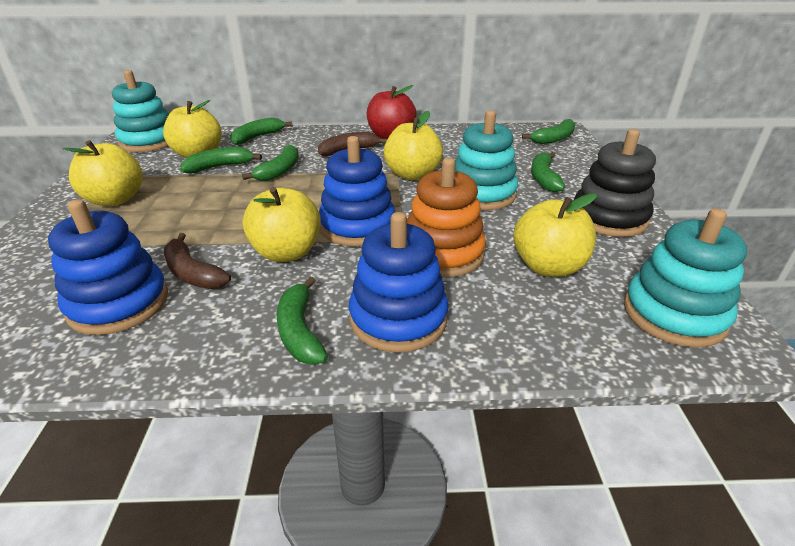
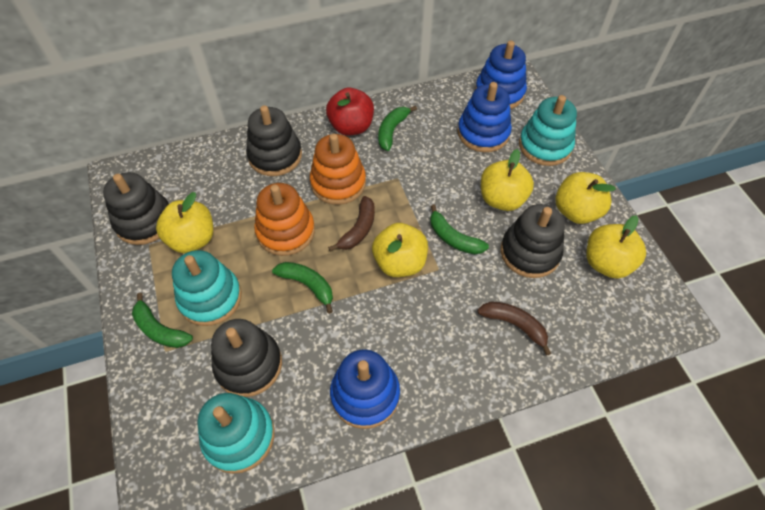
black stacking toy: [574,129,656,237] = 1 -> [103,172,169,245] [211,319,282,397] [246,105,302,176] [501,204,565,278] = 4
green banana: [180,147,262,173] [230,117,292,145] [242,145,299,181] [277,277,328,365] [522,119,575,144] [531,152,565,192] = 6 -> [132,293,193,348] [272,262,333,314] [378,106,417,151] [430,204,489,254] = 4
orange stacking toy: [407,158,486,277] = 1 -> [254,183,315,256] [310,134,366,205] = 2

